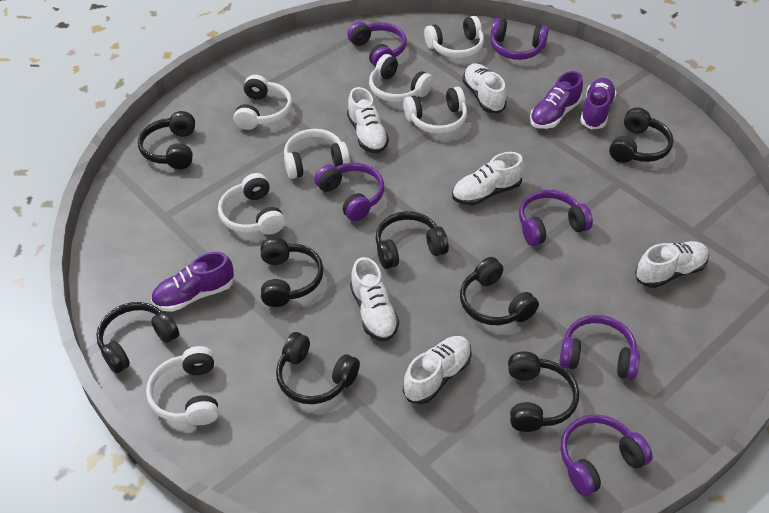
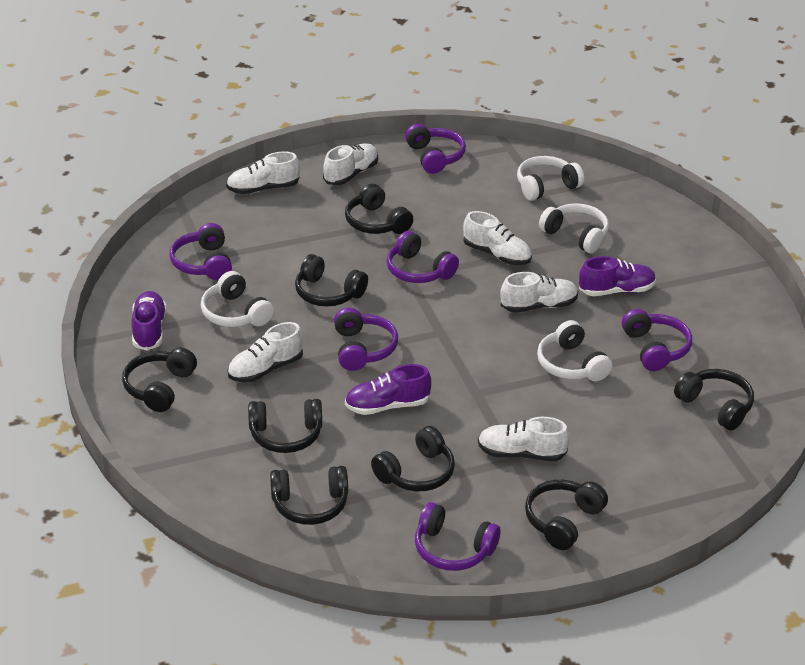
white headphones: [146,346,219,425] [218,173,285,235] [234,75,292,130] [284,129,350,179] [369,54,433,102] [403,87,467,134] [424,16,484,58] = 7 -> [201,271,274,327] [517,156,584,201] [537,320,612,381] [539,203,609,253] = 4

